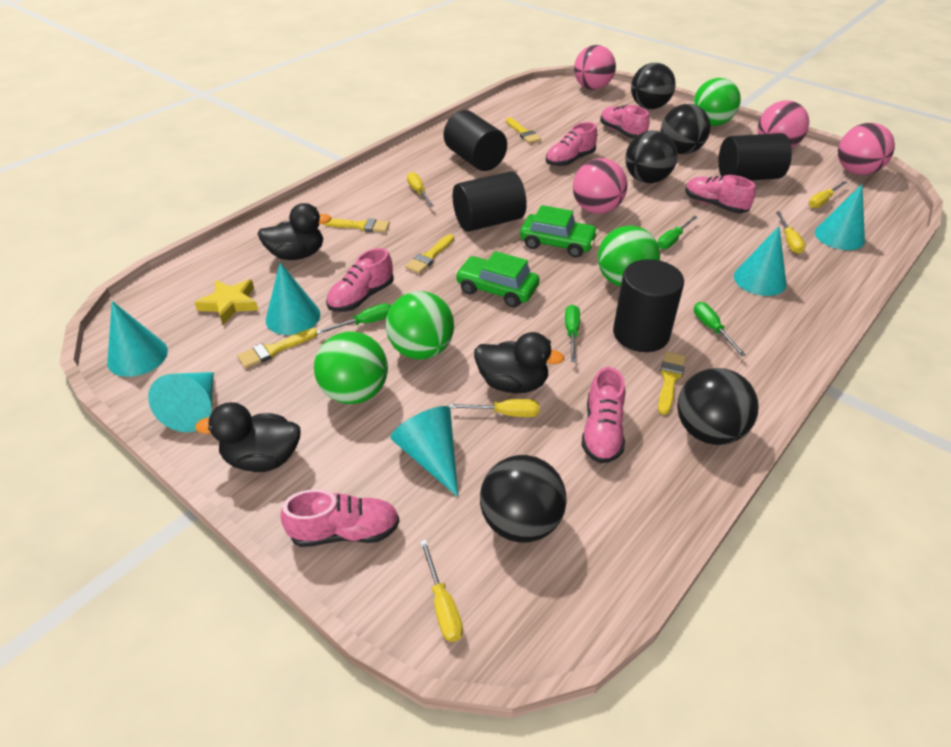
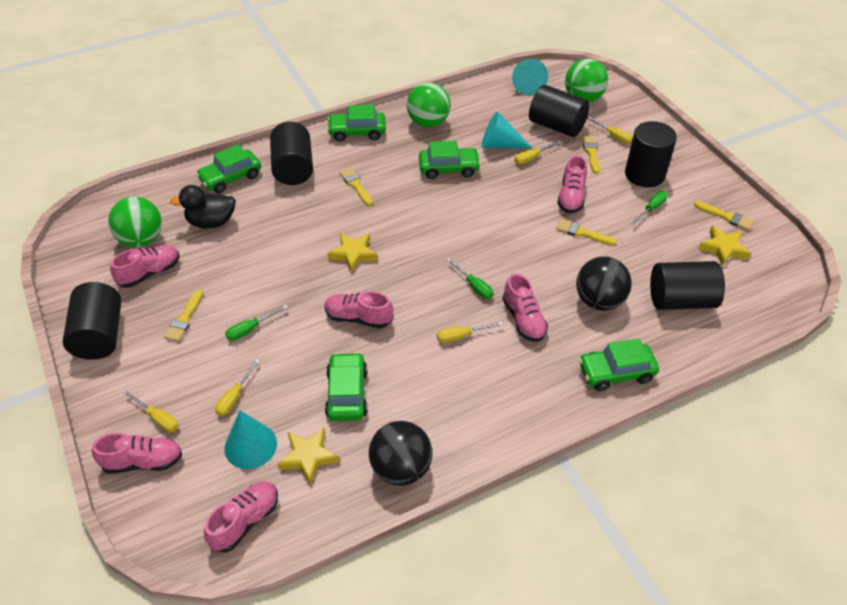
black ball: [480,455,567,543] [625,130,678,183] [631,63,676,109] [661,104,711,154] [677,368,759,445] = 5 -> [369,421,433,486] [576,256,632,311] = 2
black cylinder: [444,110,507,171] [453,171,527,232] [613,259,684,352] [718,133,792,180] = 4 -> [63,282,121,360] [270,122,313,185] [529,85,590,137] [625,121,677,187] [650,261,725,310] = 5
black duck: [195,402,301,472] [258,203,331,260] [474,332,564,393] = 3 -> [170,185,236,229] = 1
green ball: [314,331,388,404] [386,291,454,360] [598,226,660,287] [693,78,741,126] = 4 -> [108,196,162,247] [407,82,451,128] [565,59,608,102] = 3
green car: [455,251,540,307] [520,205,598,257] = 2 -> [196,145,261,193] [325,352,368,421] [327,105,386,142] [419,141,481,179] [579,338,659,391] = 5
green screwdriver: [316,303,392,334] [565,305,580,362] [658,216,698,249] [694,302,746,356] = 4 -> [225,305,288,341] [447,258,493,299] [631,191,668,225] = 3
pink ball: [573,158,627,214] [574,45,616,90] [757,101,809,148] [838,123,895,175] = 4 -> none = 0
turquoise cone: [107,301,168,377] [148,372,214,432] [266,262,320,335] [390,406,458,497] [734,226,787,296] [815,184,865,250] = 6 -> [224,410,277,469] [482,112,532,148] [512,59,548,95] = 3
yellow star: [194,280,258,324] = 1 -> [277,428,339,485] [327,233,378,273] [698,226,751,266] = 3

